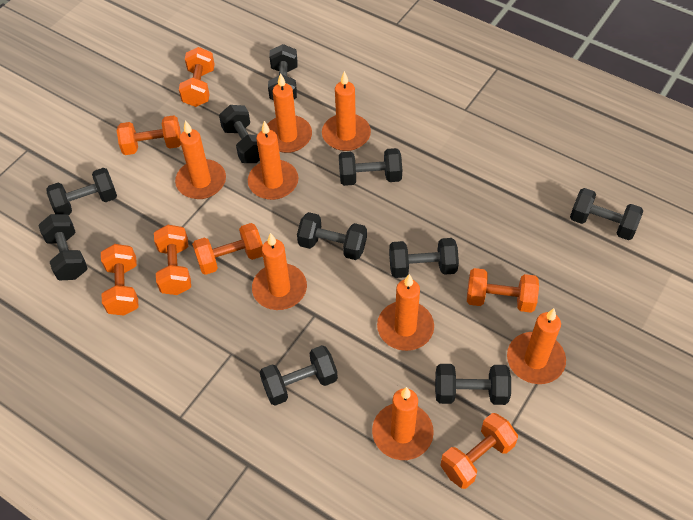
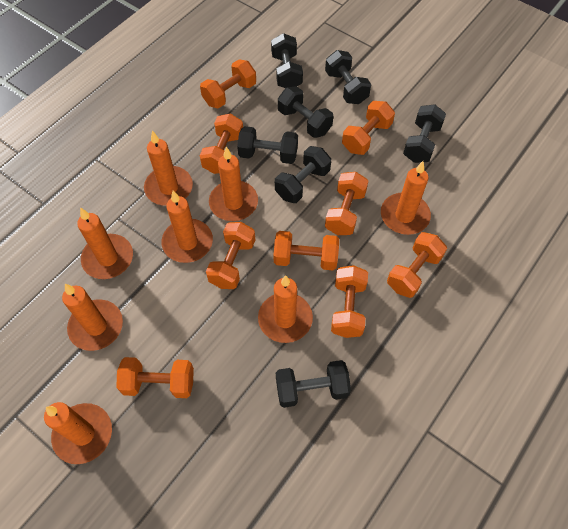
black dumbbell: [38,214,88,280] [46,168,117,215] [219,105,260,163] [259,345,338,406] [268,44,298,100] [297,212,367,260] [339,148,402,186] [389,238,459,278] [435,364,511,405] [570,188,643,240] = 10 -> [237,126,298,164] [271,33,303,88] [275,146,331,203] [276,360,351,408] [278,86,333,138] [325,50,371,104] [403,104,446,163] = 7
orange dumbbell: [101,244,139,316] [117,115,181,155] [154,225,191,295] [179,47,215,107] [192,223,263,275] [440,413,518,489] [467,268,539,313] = 7 -> [116,357,194,398] [200,59,256,108] [200,113,243,174] [206,222,255,289] [273,231,339,270] [325,172,368,235] [331,265,368,338] [342,101,395,155] [387,232,447,298] = 9

